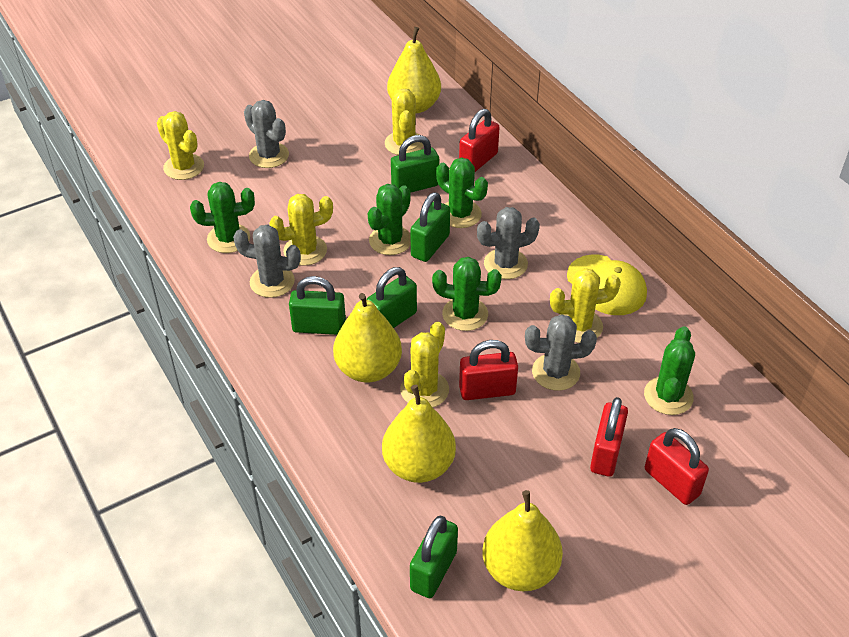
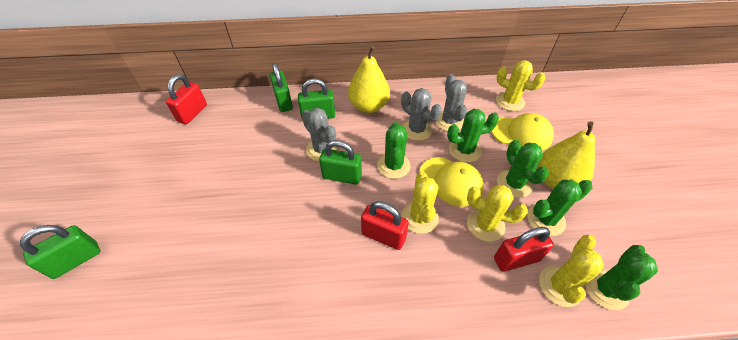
green padlock: [289,276,346,335] [366,267,417,328] [391,135,439,192] [410,192,450,262] [410,516,458,598] = 5 -> [20,225,100,279] [270,63,293,112] [298,79,335,119] [319,140,362,185] = 4
grey cactus: [233,225,301,298] [244,100,289,168] [477,207,540,279] [525,314,597,391] = 4 -> [302,108,338,162] [401,88,442,141] [435,74,467,131] = 3
red padlock: [459,109,500,172] [459,340,518,400] [590,397,628,477] [645,428,709,505] = 4 -> [166,74,207,124] [361,201,409,250] [494,227,554,272] = 3
yellow cactus: [157,111,204,180] [269,194,333,266] [385,88,424,155] [400,322,449,407] [550,268,621,343] = 5 -> [402,171,439,234] [467,185,528,242] [496,60,545,111] [539,235,604,307] = 4
yellow cap: [567,255,647,315] = 1 -> [419,157,484,207] [491,113,554,151] = 2
yellow pear: [333,293,402,382] [382,385,456,483] [387,27,441,114] [482,490,563,591] = 4 -> [348,46,390,113] [538,121,595,189] = 2

